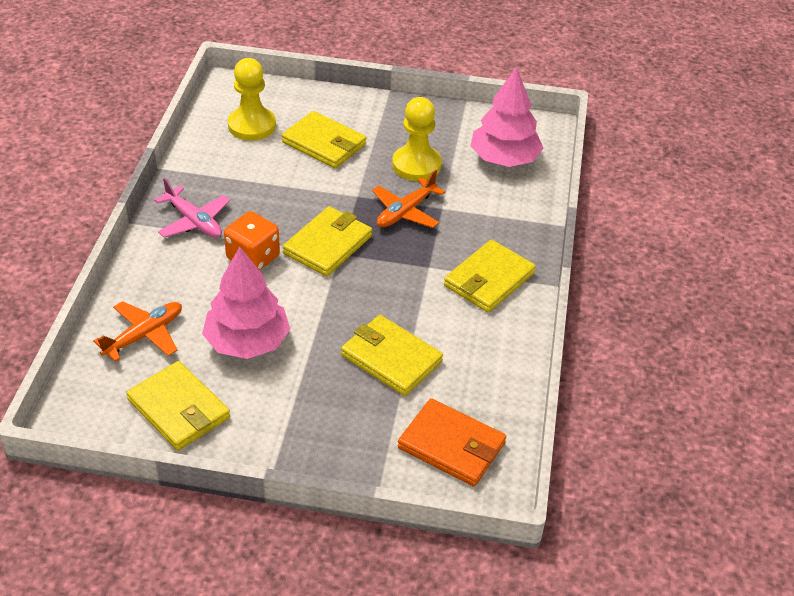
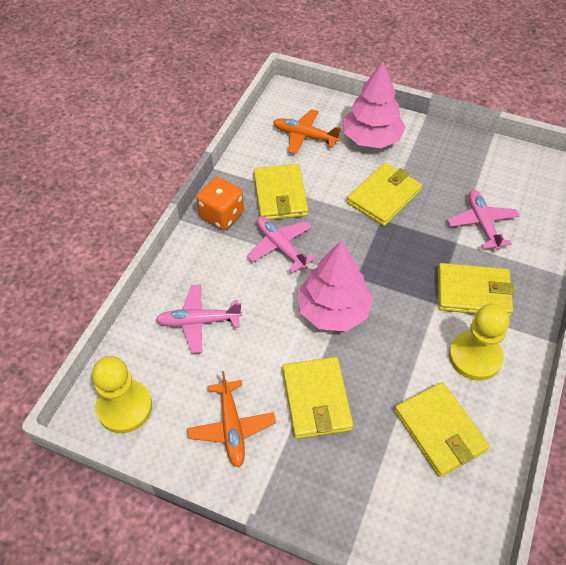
orange wallet: [398,398,506,486] = 1 -> none = 0
pink plane: [154,178,230,238] = 1 -> [156,284,242,353] [247,216,316,273] [448,190,519,250] = 3

